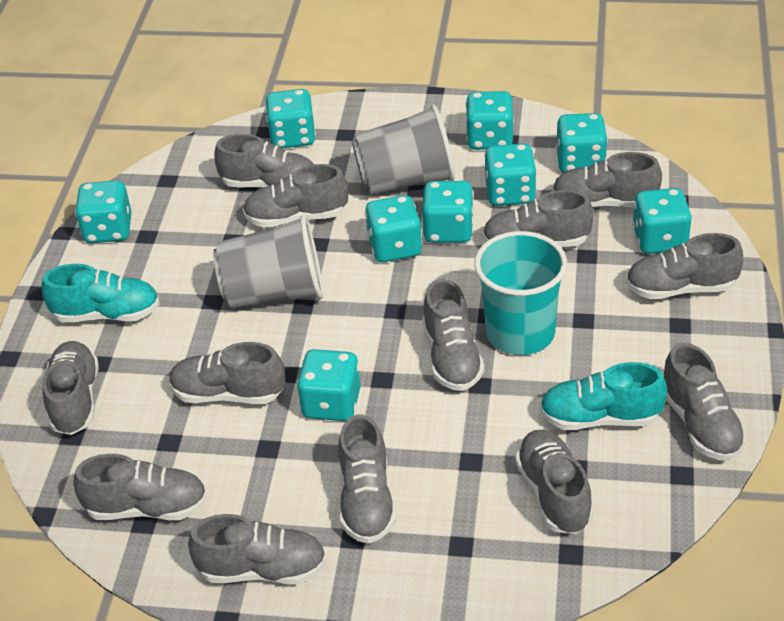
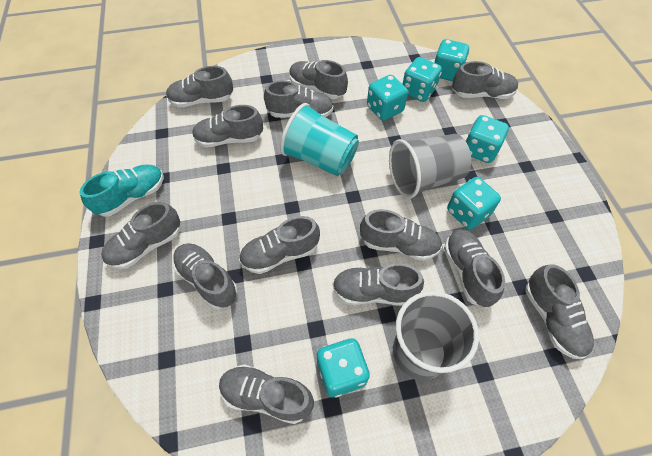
turquoise dice: [75,180,132,243] [266,89,316,148] [297,349,361,421] [365,195,423,262] [422,181,474,243] [466,91,514,150] [484,143,537,206] [556,113,608,173] [632,188,692,254] = 9 -> [317,338,370,398] [367,75,408,121] [403,57,442,102] [434,39,469,81] [447,177,501,230] [466,115,509,163] = 6
turquoise shoe: [41,264,159,322] [540,362,667,430] = 2 -> [80,164,164,217] = 1

